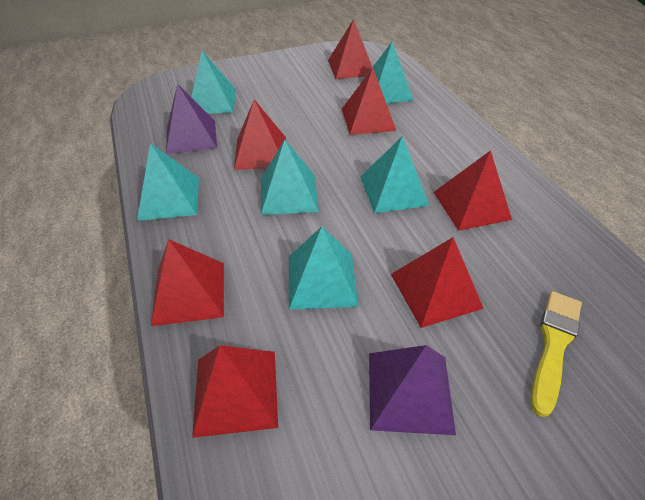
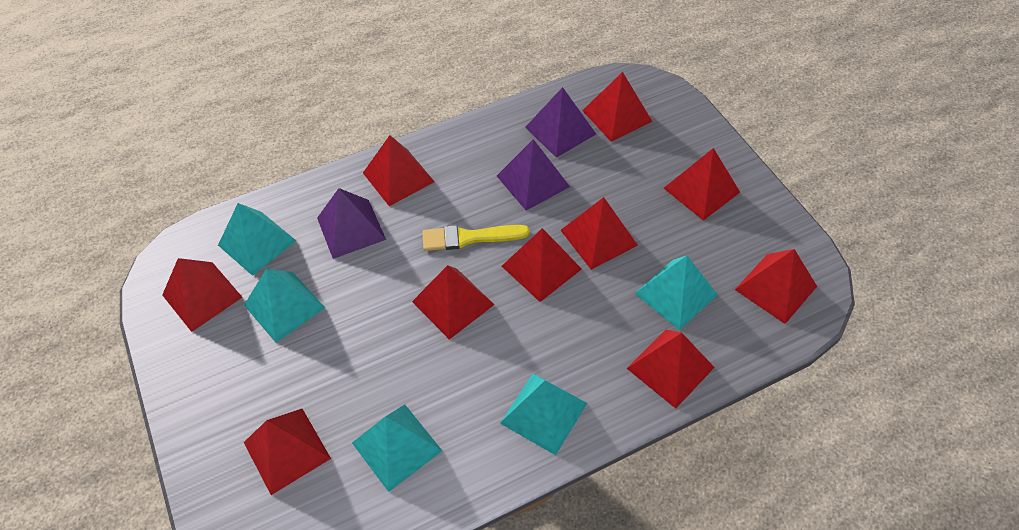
purple pyramid: [166,84,217,154] [369,345,456,435] = 2 -> [317,188,386,259] [497,139,570,210] [525,87,596,158] = 3
red pyramid: [151,239,224,326] [192,345,278,438] [234,99,286,170] [328,19,372,79] [342,68,396,135] [391,237,484,328] [433,150,512,231] = 7 -> [162,258,242,332] [244,409,331,495] [363,135,435,206] [412,265,494,340] [502,228,582,302] [561,197,638,270] [582,72,653,142] [627,330,715,409] [664,148,740,221] [735,249,817,324] = 10
turquoise pyramid: [137,143,199,221] [191,51,236,114] [261,139,319,215] [289,226,359,310] [360,41,414,104] [360,136,429,213] = 6 -> [218,203,296,276] [244,269,325,343] [352,404,442,492] [500,374,587,455] [635,256,718,330] = 5

